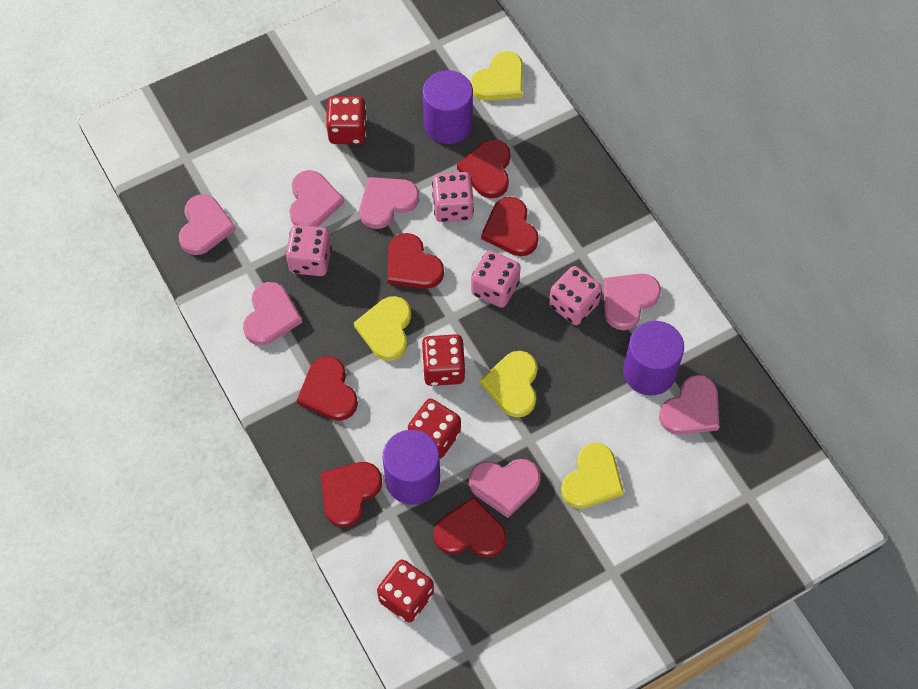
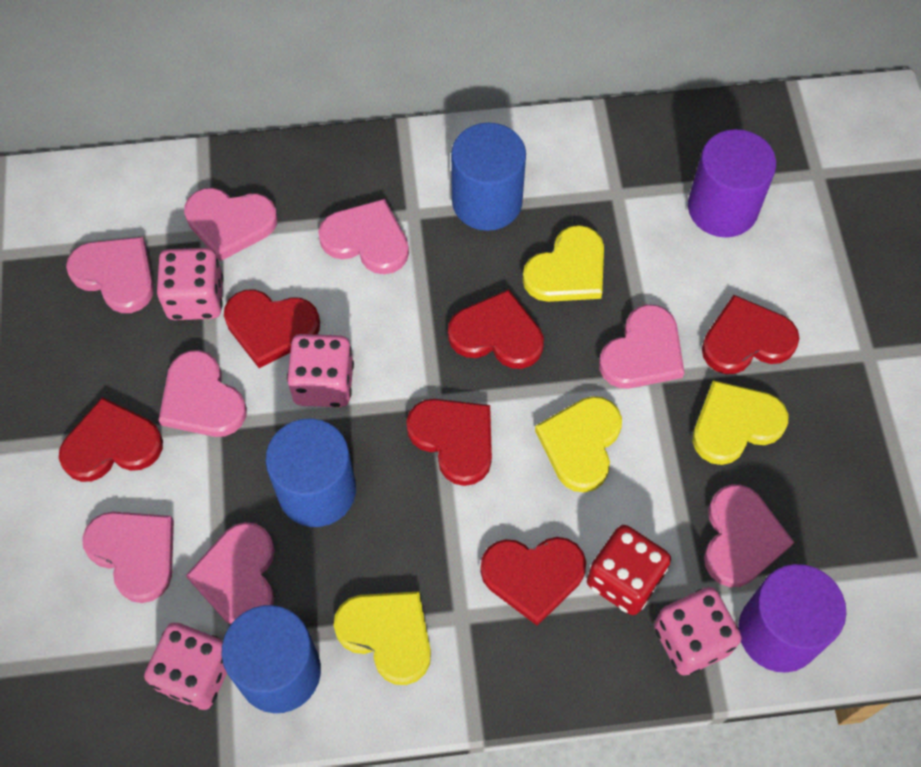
blue cylinder: none = 0 -> [222,605,321,713] [265,419,356,527] [451,123,526,231] = 3
pink heart: [179,194,236,255] [243,282,302,345] [289,170,344,227] [360,177,419,229] [469,459,540,518] [603,274,661,330] [659,375,719,435] = 7 -> [66,237,154,313] [82,512,174,603] [158,350,247,437] [184,188,278,261] [186,522,275,624] [318,199,409,274] [599,304,685,389] [704,484,794,587] = 8
purple cylinder: [382,430,440,505] [423,70,473,144] [623,321,684,396] = 3 -> [688,129,776,237] [738,564,846,673] = 2
red dice: [326,96,367,144] [377,560,434,623] [408,399,461,459] [421,334,466,386] = 4 -> [587,525,671,615] = 1

